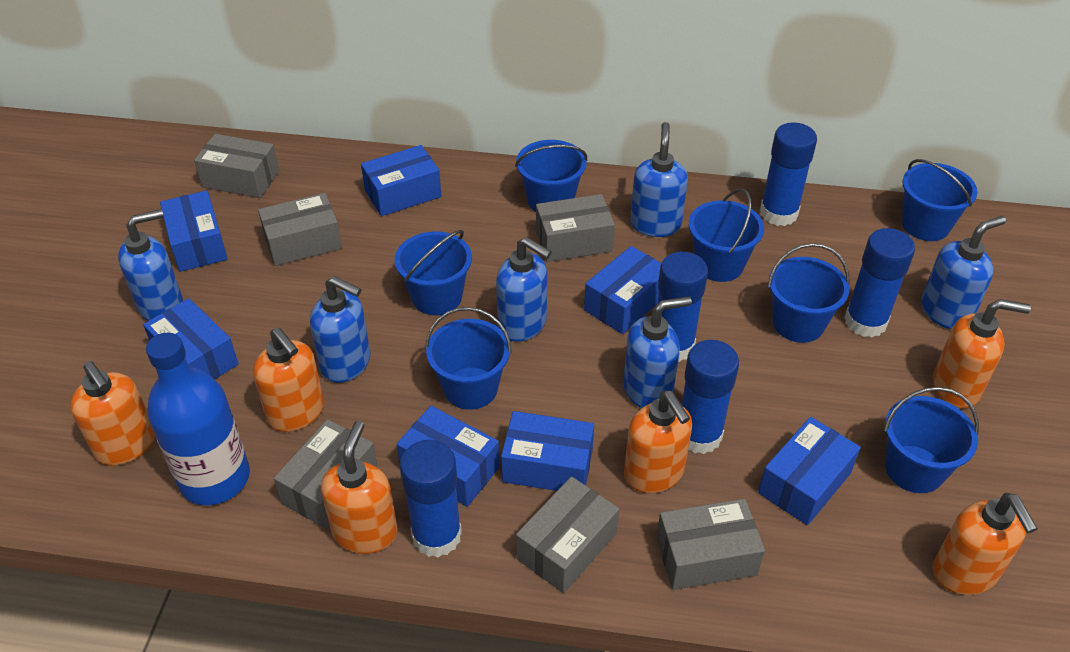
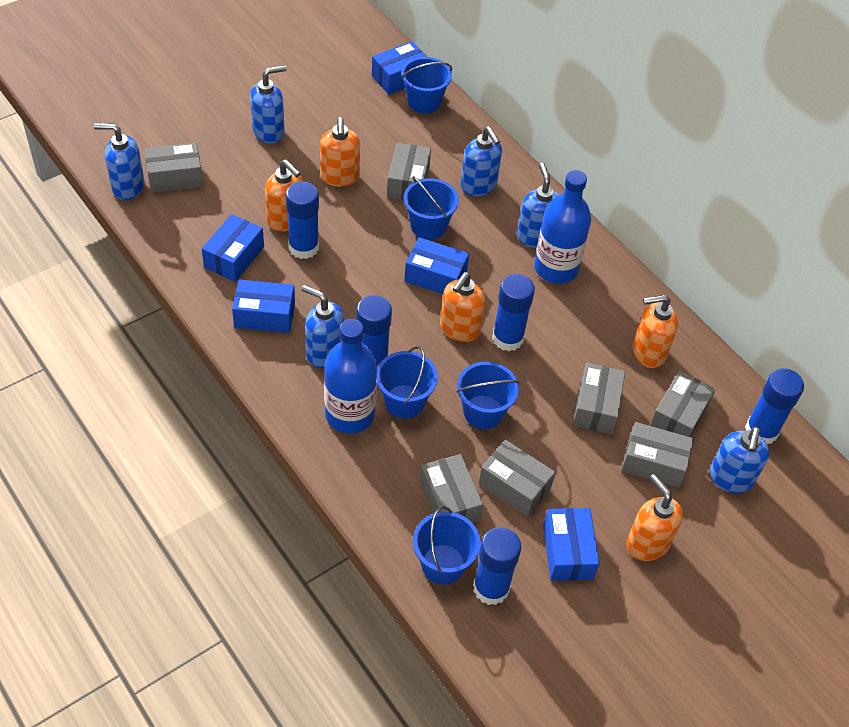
blue bottle: [146,333,250,505] = 1 -> [324,319,377,433] [534,170,591,284] = 2
blue box: [143,298,238,380] [160,190,228,272] [361,145,441,216] [397,406,500,507] [501,411,594,491] [584,246,661,334] [758,417,861,525] = 7 -> [202,214,264,282] [232,279,295,333] [372,41,427,95] [404,237,469,294] [543,508,599,581] = 5
blue bucket: [394,230,472,315] [425,307,512,410] [515,140,587,212] [689,188,764,282] [768,243,850,343] [884,387,979,493] [902,159,978,241] = 7 -> [377,346,438,419] [401,57,452,114] [404,176,459,240] [413,506,481,584] [456,362,520,429] = 5
grey box: [194,134,279,198] [258,193,342,266] [274,419,378,529] [516,477,619,593] [536,194,615,262] [656,499,765,590] = 6 -> [145,143,203,193] [387,143,431,200] [420,454,483,523] [479,440,555,517] [573,363,625,434] [621,422,694,488] [650,371,716,437] = 7
orange soap dispenser: [70,361,155,466] [253,327,324,432] [321,421,398,554] [624,391,692,493] [933,299,1031,408] [933,493,1038,595] = 6 -> [265,160,303,232] [320,117,360,187] [440,272,485,342] [627,474,683,561] [633,295,678,368] = 5

